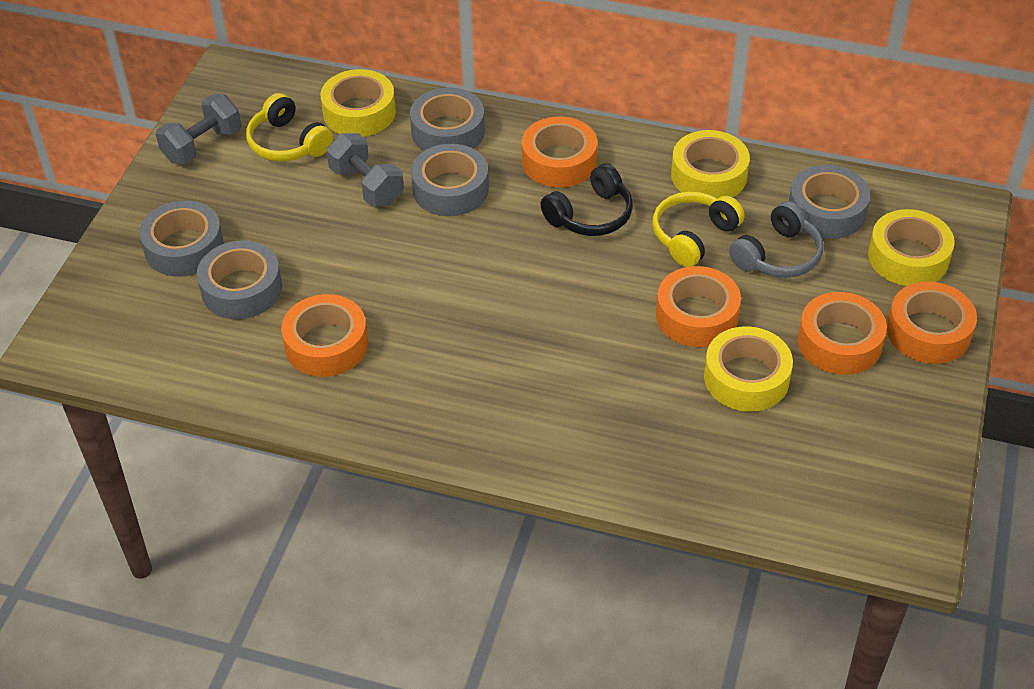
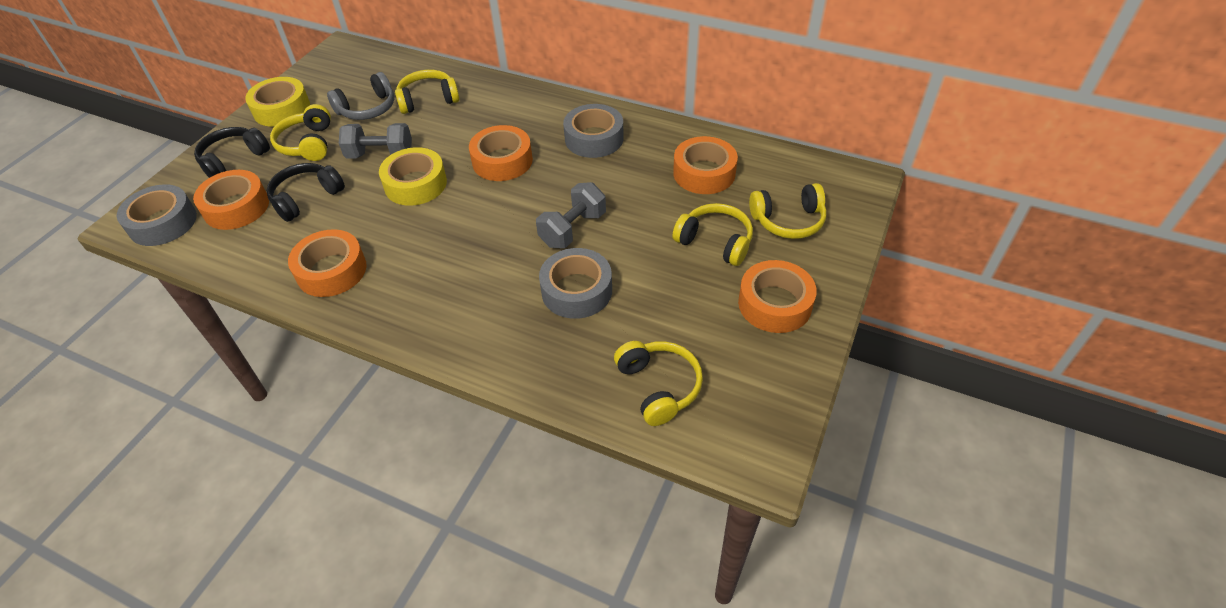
black headphones: [541,163,633,236] = 1 -> [194,127,270,178] [266,163,345,222] = 2
grey tape: [139,200,224,277] [197,240,282,319] [410,87,485,151] [411,144,489,216] [789,165,870,239] = 5 -> [117,184,197,246] [539,248,612,319] [563,104,624,158] = 3
yellow headphones: [246,93,333,162] [653,192,745,267] = 2 -> [270,104,331,161] [395,70,460,114] [614,341,703,426] [672,203,753,266] [749,183,827,239] = 5
yellow tape: [321,69,396,137] [671,130,750,199] [704,326,793,412] [868,209,955,286] = 4 -> [245,77,310,127] [379,147,447,206] = 2

